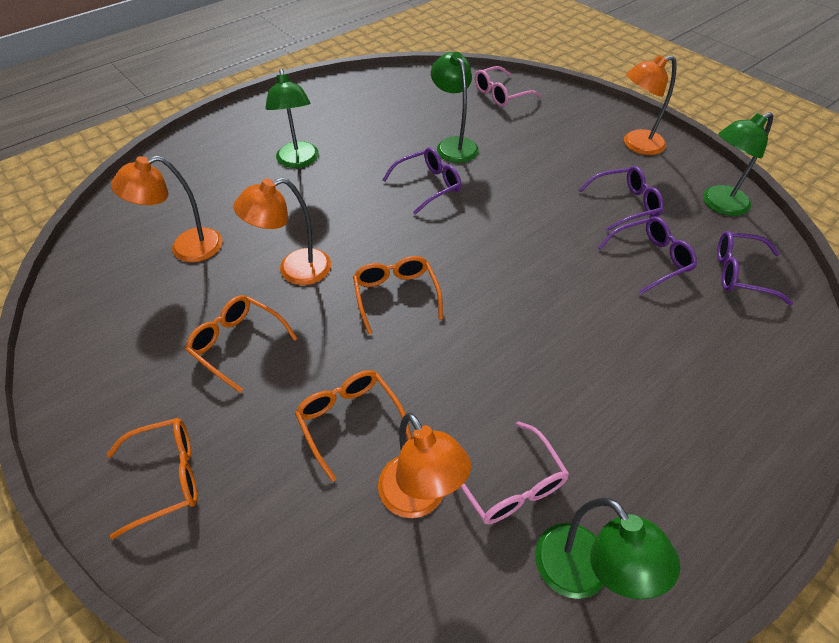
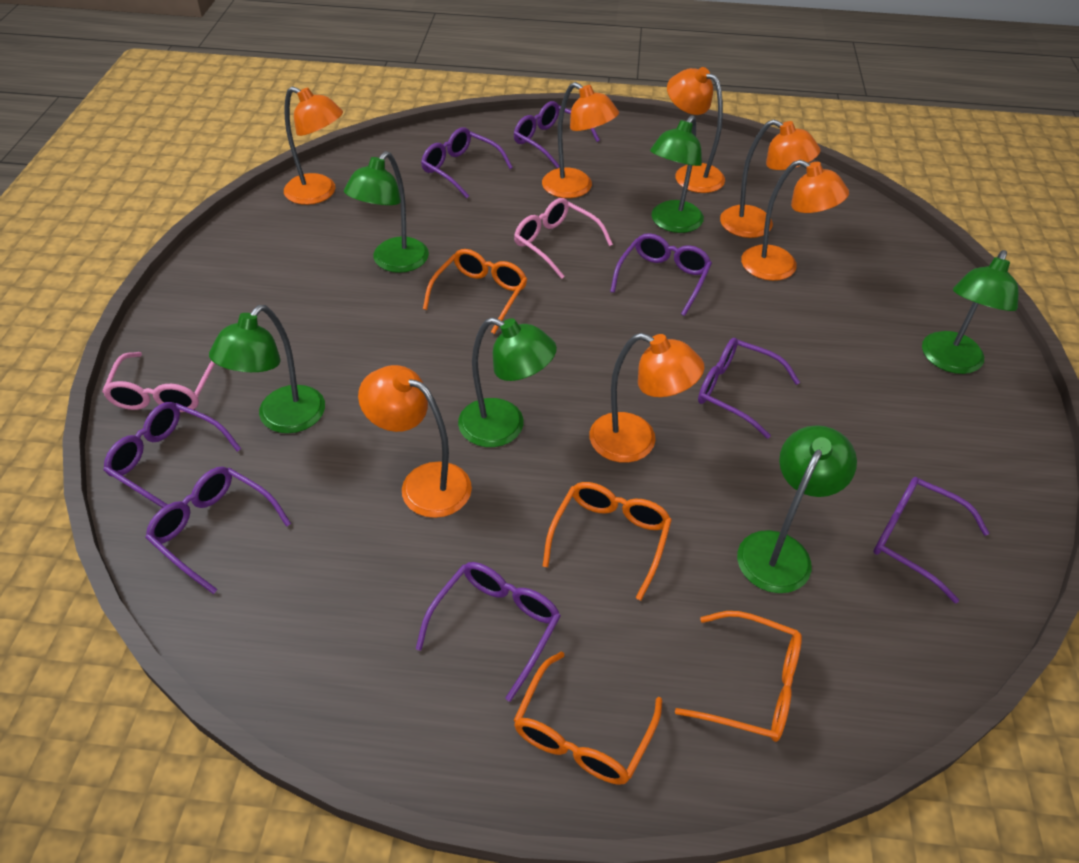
green lamp: [266,68,319,168] [431,52,479,163] [535,498,680,599] [703,112,774,216] = 4 -> [209,305,325,433] [344,151,429,273] [458,317,557,447] [650,115,704,233] [737,425,857,593] [922,250,1019,374] = 6
orange lamp: [111,156,223,262] [233,178,331,285] [378,413,471,518] [624,55,677,155] = 4 -> [284,86,343,205] [358,365,472,518] [542,82,619,198] [589,333,704,463] [667,67,725,193] [720,120,820,238] [741,160,849,281] = 7
purple glasses: [382,147,461,215] [579,166,664,231] [598,217,697,294] [717,231,793,305] = 4 -> [103,402,241,508] [145,467,291,594] [416,562,561,702] [421,128,513,198] [514,101,600,169] [610,233,712,316] [698,338,800,439] [873,477,989,604] = 8

